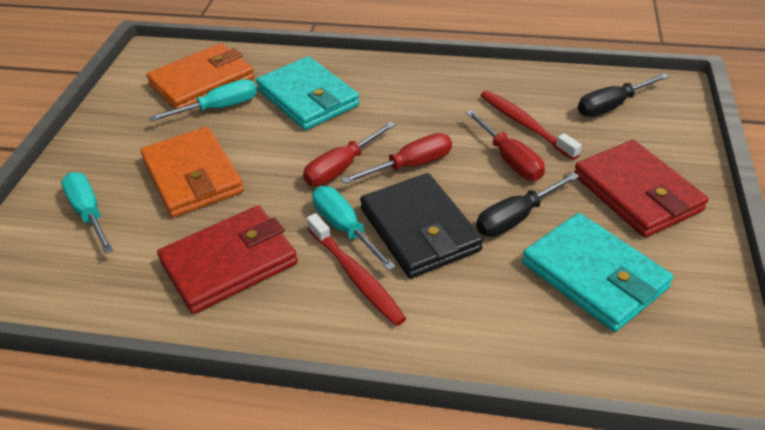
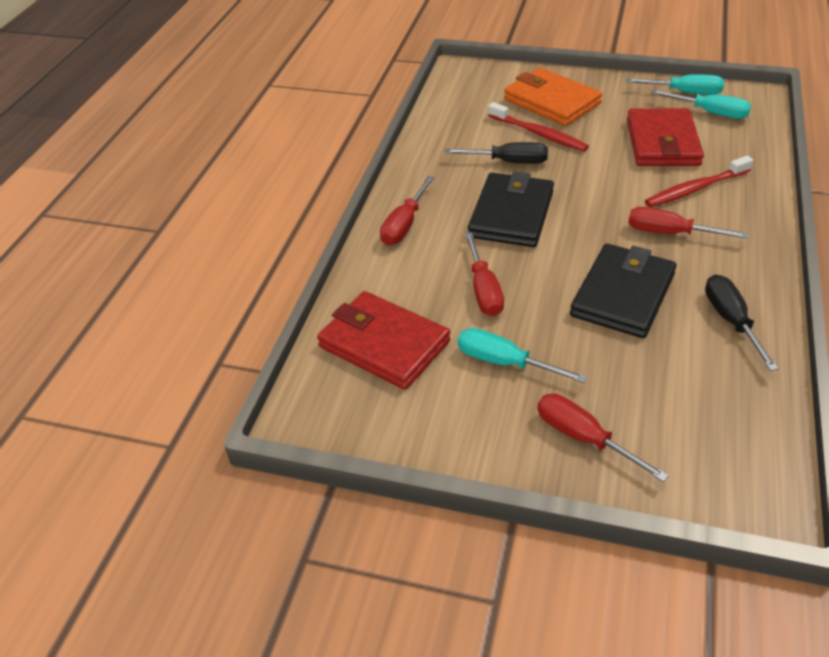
black wallet: [360,173,483,279] = 1 -> [468,171,554,247] [570,243,677,338] = 2
orange wallet: [140,127,244,217] [146,43,254,109] = 2 -> [504,68,602,126] = 1
red screwdriver: [303,122,396,186] [341,133,452,184] [466,110,545,181] = 3 -> [380,176,434,245] [465,232,504,316] [537,394,669,482] [628,207,749,239] = 4
turquoise wallet: [256,56,360,130] [522,213,673,332] = 2 -> none = 0

